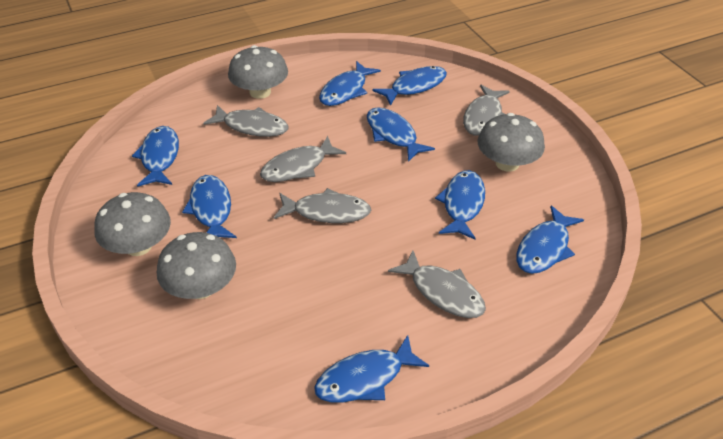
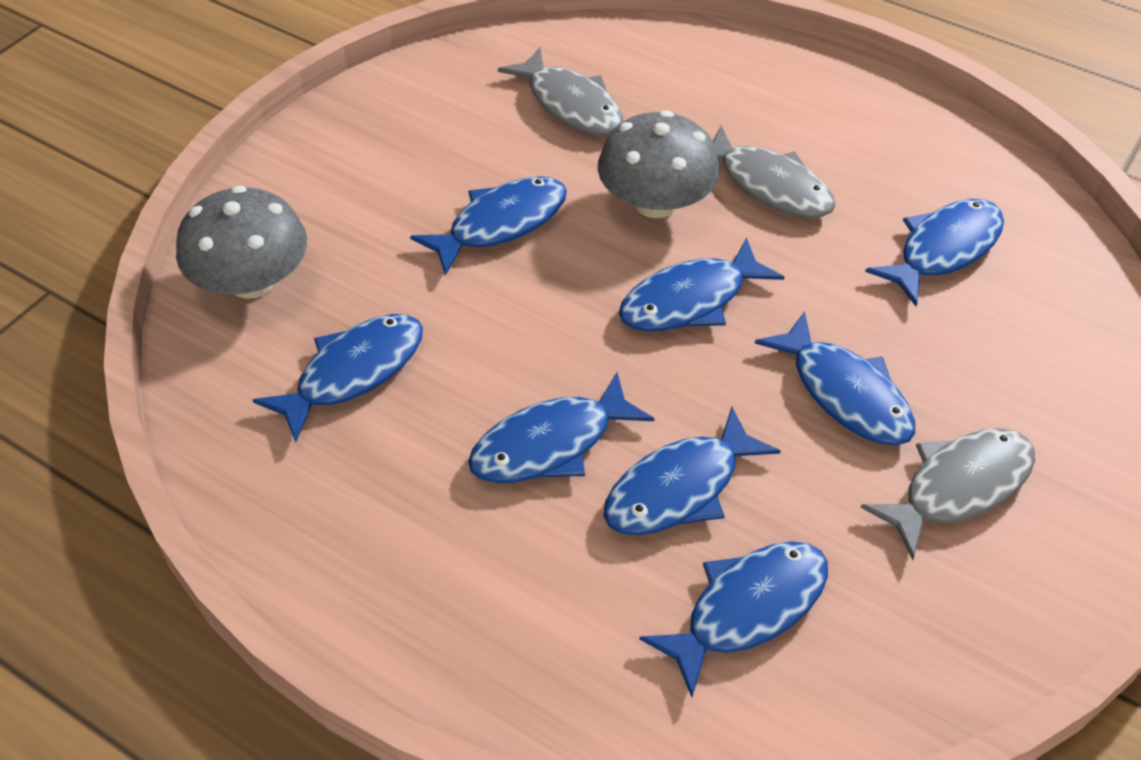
grey fish: [203,105,289,137] [260,136,346,182] [274,188,371,223] [388,250,486,318] [463,85,510,136] = 5 -> [498,47,623,135] [713,125,835,218] [860,428,1035,560] = 3
grey mushroom: [94,192,171,256] [157,232,236,299] [228,45,288,99] [477,113,545,172] = 4 -> [176,186,307,299] [598,110,720,218] = 2

